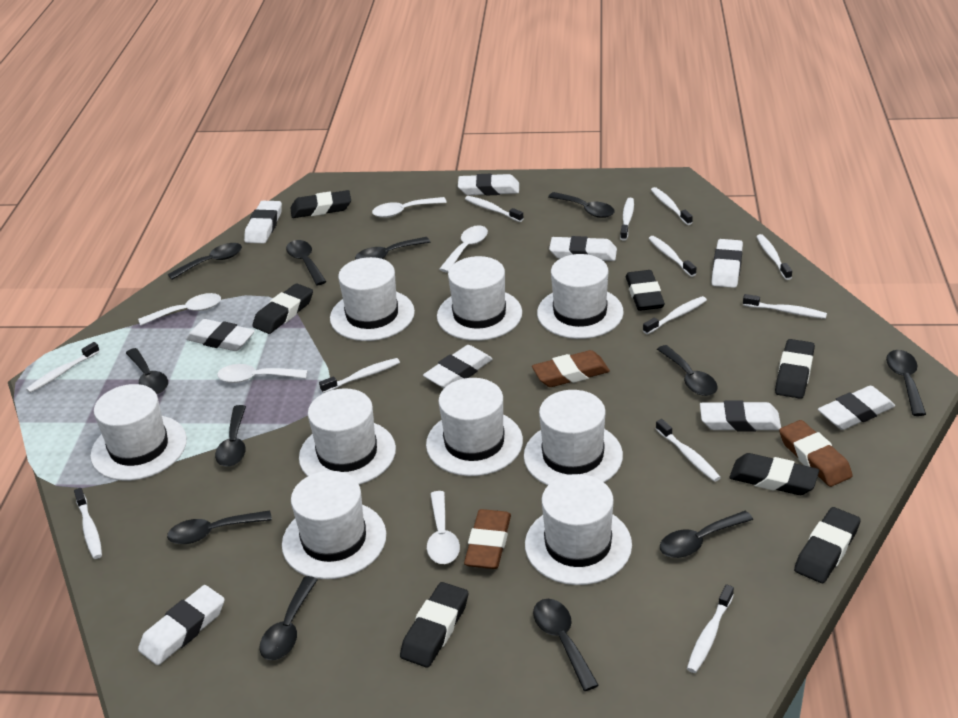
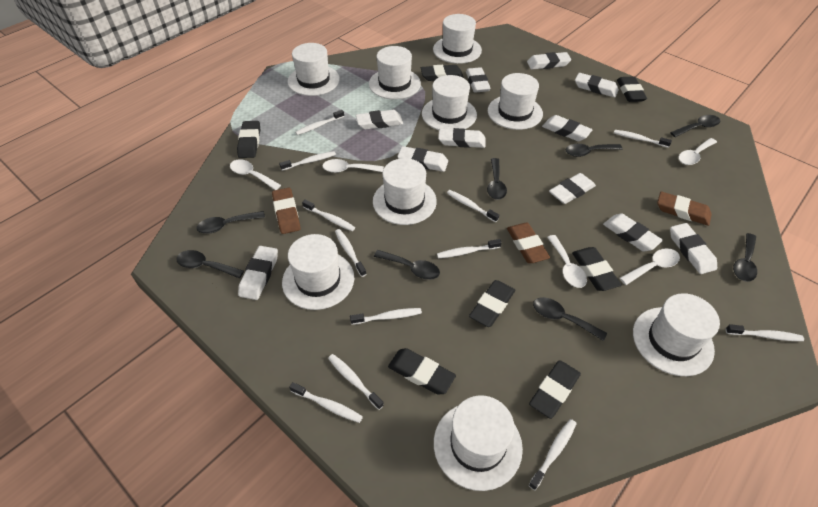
black spoon: [126,348,168,394] [167,510,272,544] [168,243,242,280] [215,405,246,467] [259,576,318,660] [286,240,327,286] [355,237,430,260] [533,599,599,691] [548,192,615,218] [657,345,718,396] [660,511,753,558] [886,350,926,416] = 12 -> [176,250,244,278] [196,211,265,234] [374,250,440,280] [487,158,507,200] [533,297,607,341] [565,144,623,157] [670,115,720,137] [733,233,757,282] = 8
white eraser: [138,585,225,665] [186,319,255,351] [244,201,282,243] [423,345,492,388] [458,174,519,195] [549,236,617,261] [700,400,781,432] [712,239,743,288] [818,386,895,430] = 9 -> [238,246,278,300] [356,110,403,130] [397,146,448,172] [438,128,486,148] [466,67,491,93] [527,52,571,70] [542,115,593,141] [549,173,596,204] [575,73,619,97] [603,213,663,251] [670,223,717,274] = 11

